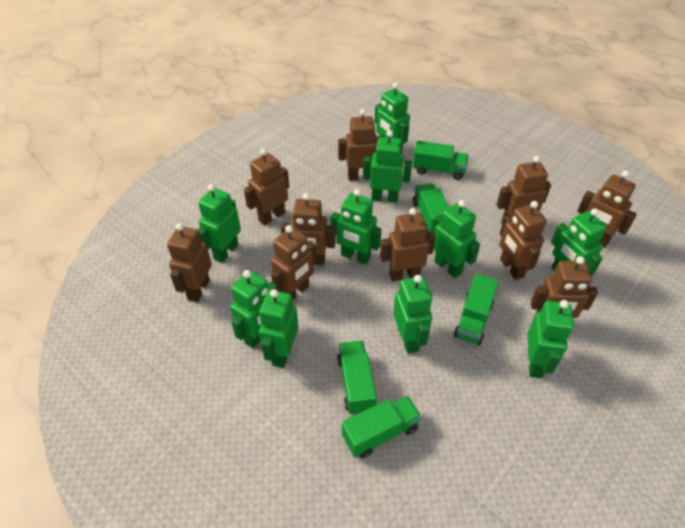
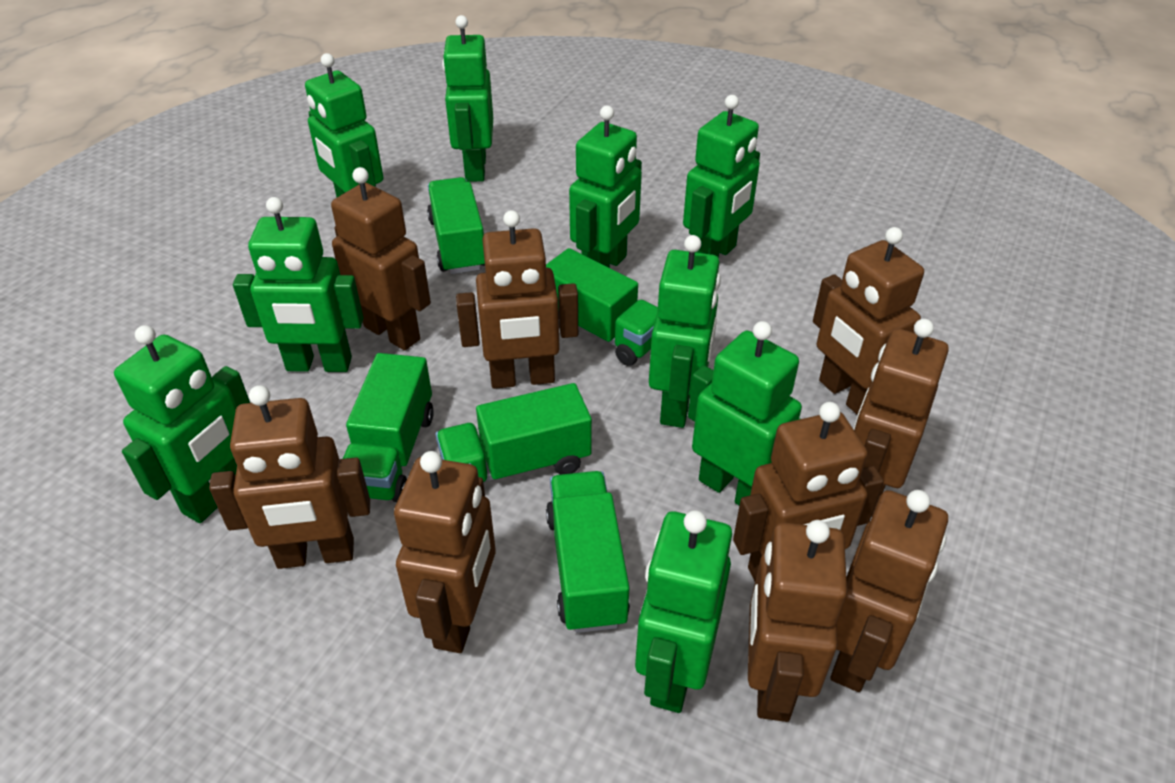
brown robot: [167,223,212,302] [244,149,289,225] [271,225,317,301] [281,193,335,265] [338,109,384,181] [380,208,436,281] [497,156,551,224] [499,201,547,280] [531,256,598,318] [577,171,637,248] = 10 -> [209,385,370,569] [331,167,431,351] [394,451,496,653] [456,210,578,389] [733,402,884,581] [748,520,847,722] [813,227,924,415] [830,490,948,692] [853,319,949,517] = 9
green robot: [198,184,241,263] [230,270,278,348] [259,289,298,368] [330,189,382,265] [363,130,412,203] [374,83,410,155] [393,275,432,354] [433,200,480,278] [527,300,574,378] [551,208,607,276] = 10 -> [114,325,250,523] [233,197,363,372] [305,53,383,197] [442,15,493,182] [569,105,642,268] [635,510,732,713] [649,235,721,428] [683,95,760,258] [688,321,802,505] = 9

